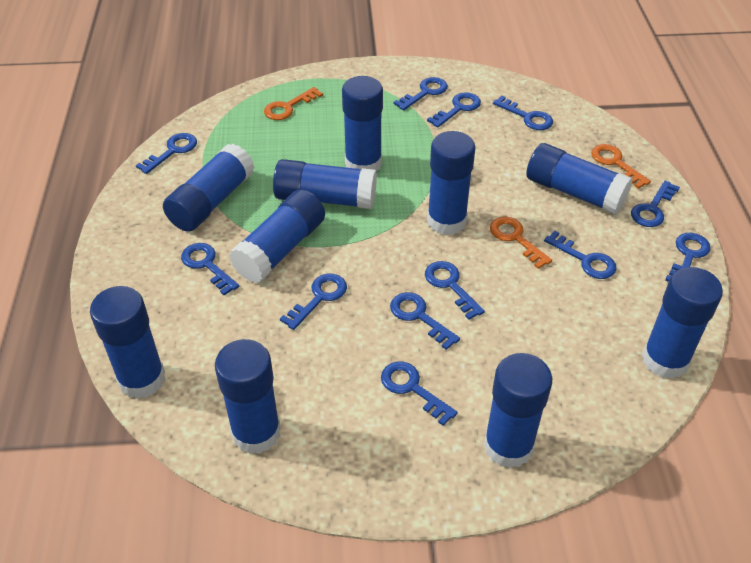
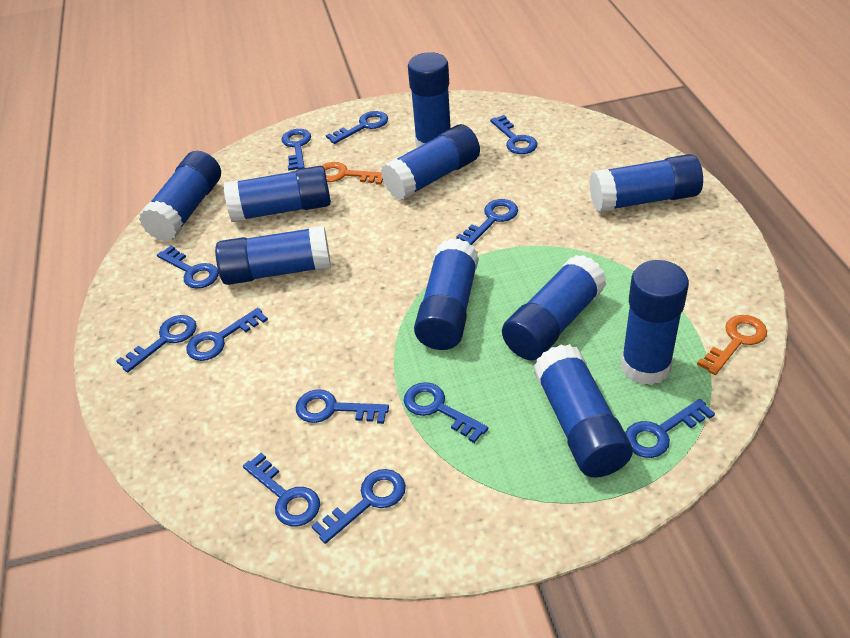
orange key: [264,87,323,120] [490,217,552,269] [591,144,651,189] = 3 -> [321,162,383,185] [697,315,767,375] = 2

